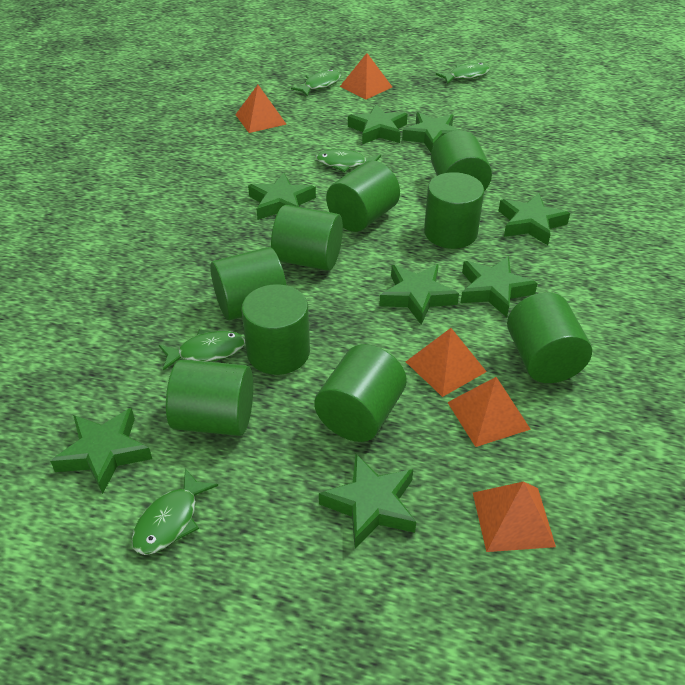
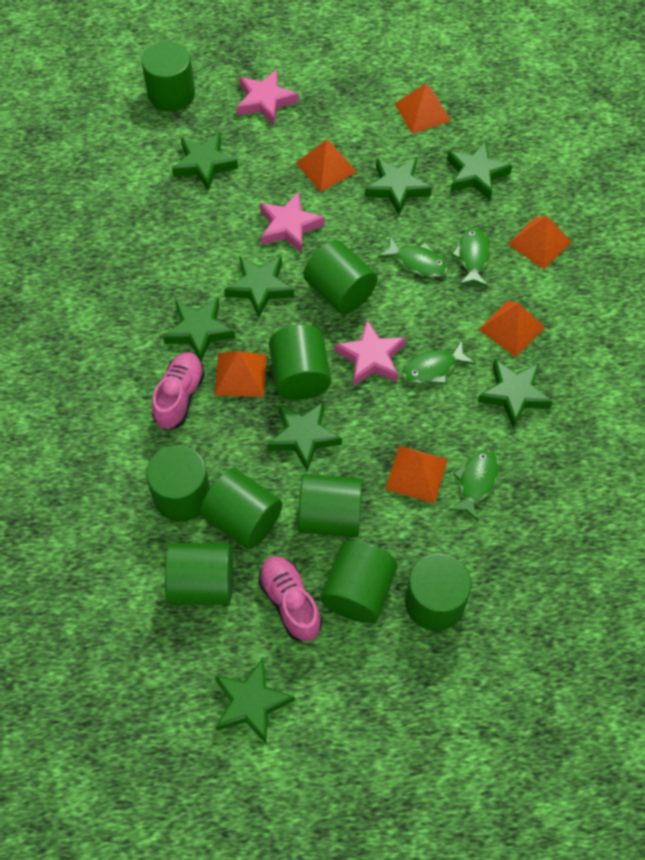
green fish: [131,469,218,555] [159,330,245,371] [291,69,341,97] [316,149,381,172] [436,62,490,84] = 5 -> [378,236,448,277] [402,341,475,384] [449,450,499,522] [451,228,491,287] = 4
orange pyramid: [235,85,286,133] [340,53,392,99] [406,328,487,397] [447,377,531,447] [473,481,556,552] = 5 -> [214,351,267,397] [296,139,357,192] [385,446,448,504] [394,83,451,134] [478,300,545,357] [508,216,572,269] = 6
pink shoe: none = 0 -> [152,352,205,430] [258,556,322,642] = 2
pink star: none = 0 -> [237,70,299,125] [260,192,325,253] [335,320,406,386] = 3

